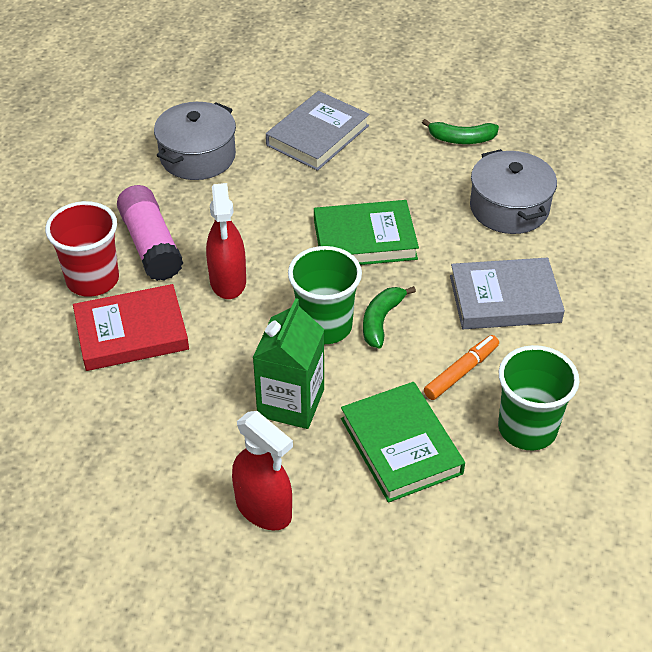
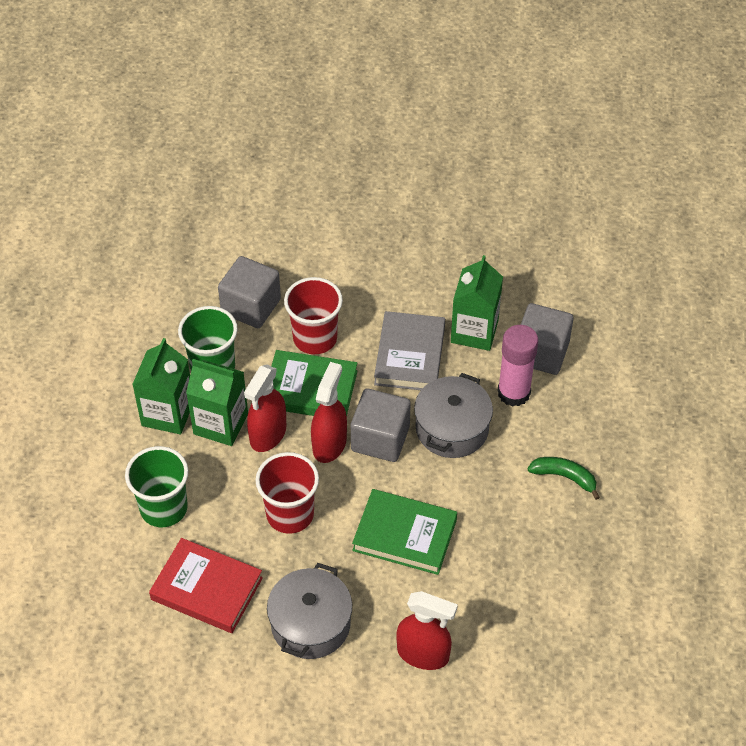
green banana: [363,286,416,349] [422,119,499,144] = 2 -> [528,457,600,500] = 1
green carton: [253,298,325,429] = 1 -> [132,338,190,434] [186,359,248,446] [451,255,503,351] = 3
grey book: [266,91,369,171] [450,257,565,329] = 2 -> [374,311,445,390] = 1
grey cube: none = 0 -> [218,256,281,328] [351,389,411,462] [521,303,573,375] = 3
orange marker: [424,335,499,400] = 1 -> none = 0
red cup: [45,201,119,297] = 1 -> [255,452,319,534] [284,277,343,354] = 2
red spray bottle: [206,183,246,299] [232,411,293,530] = 2 -> [244,365,286,452] [311,362,347,463] [396,591,458,670] = 3

